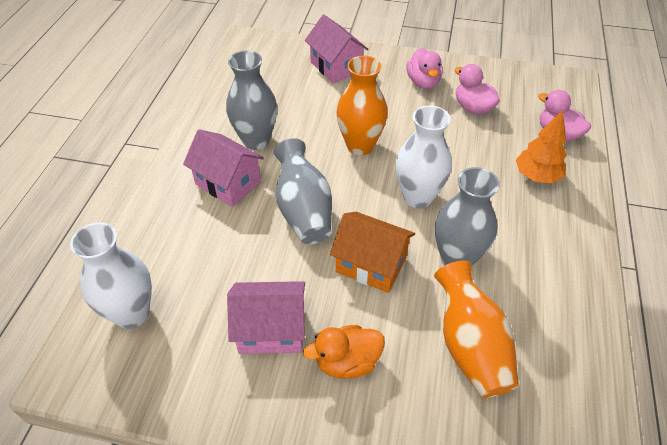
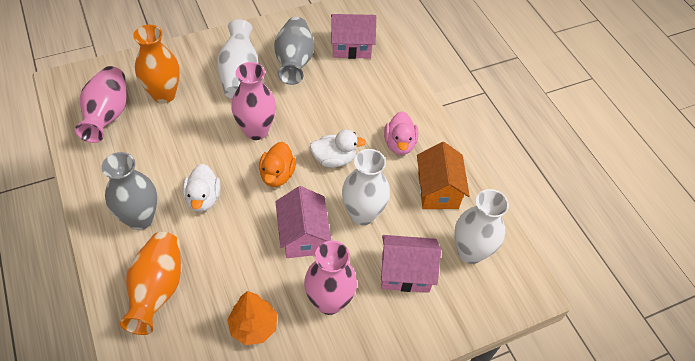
grey vase: [226,51,277,150] [274,138,332,244] [435,167,500,266] = 3 -> [101,152,157,230] [274,17,314,85] = 2
pink duck: [406,48,443,89] [455,64,500,114] [538,90,591,141] = 3 -> [384,111,418,155] = 1
pink vase: none = 0 -> [75,66,126,143] [231,62,276,140] [304,241,357,315] = 3
white duck: none = 0 -> [183,164,220,212] [310,130,366,168] = 2
white vase: [70,222,152,329] [396,105,452,208] = 2 -> [217,19,258,99] [342,149,390,225] [454,189,509,264] = 3

